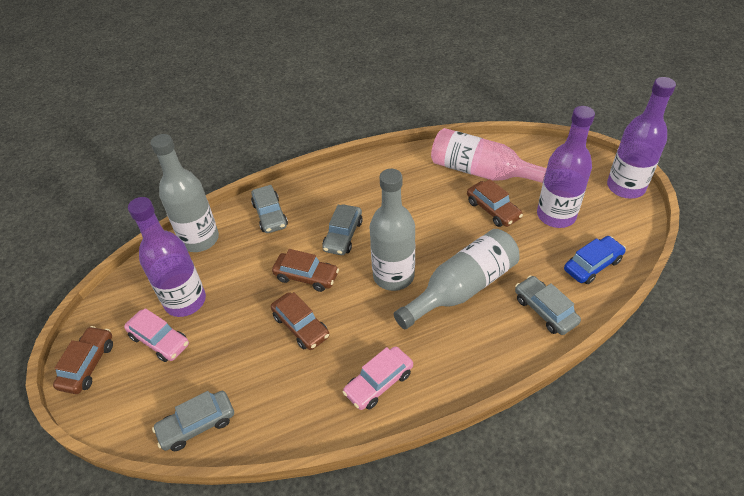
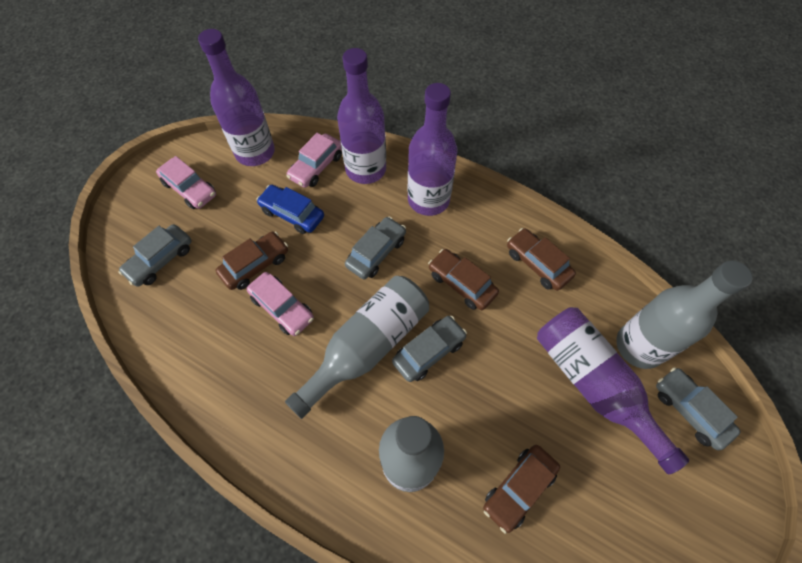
pink bottle: [431,128,547,184] = 1 -> none = 0
pink car: [124,308,189,362] [342,346,413,410] = 2 -> [156,156,216,209] [247,272,314,336] [286,133,342,188] = 3
purple bottle: [128,197,206,317] [537,106,595,228] [607,77,676,198] = 3 -> [198,29,275,166] [337,48,386,184] [408,83,457,216] [537,307,689,474] = 4

